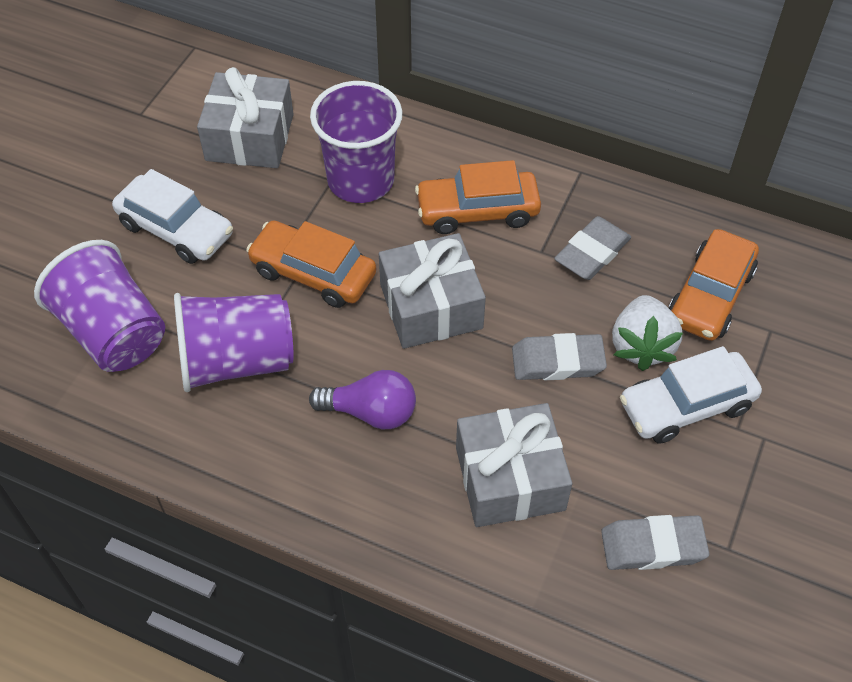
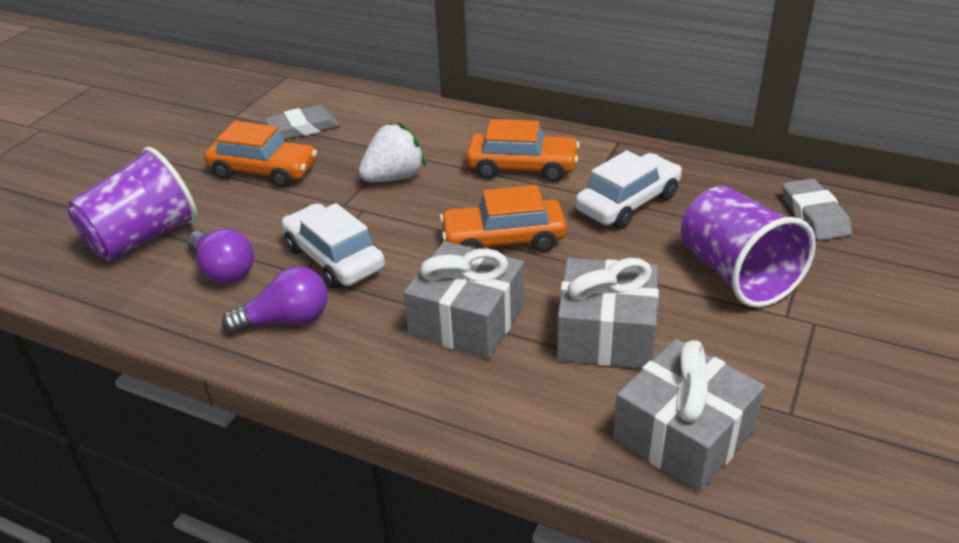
grey eraser: [512,333,607,380] [554,216,631,280] [601,515,709,570] = 3 -> [265,105,340,140] [782,178,852,241] = 2
purple cup: [34,240,165,372] [174,293,294,392] [310,81,402,203] = 3 -> [68,147,198,261] [681,186,816,307] = 2
purple light bulb: [309,370,416,429] = 1 -> [187,229,254,284] [222,266,328,334] = 2

